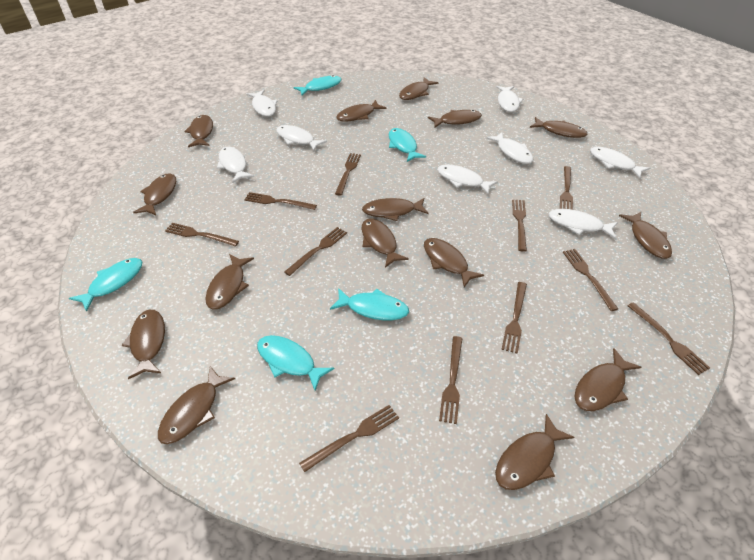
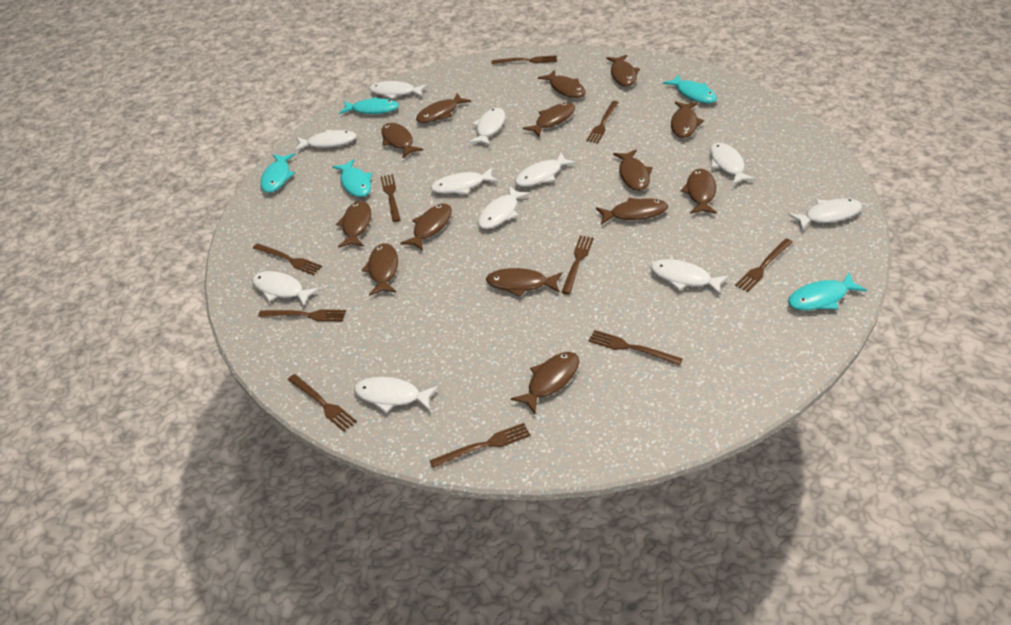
brown fish: [122,310,165,379] [133,173,176,215] [158,366,235,444] [184,115,213,147] [205,254,254,309] [336,100,387,122] [362,198,429,221] [362,218,409,268] [399,77,438,100] [424,238,484,287] [428,110,482,128] [495,414,575,490] [530,117,588,138] [574,348,642,411] [619,212,672,259] = 15 -> [336,201,371,248] [361,243,398,296] [381,123,423,158] [400,204,452,251] [416,93,471,123] [486,268,562,297] [511,352,579,414] [523,102,575,137] [538,70,586,98] [596,198,668,225] [606,55,640,86] [613,149,653,191] [671,101,704,138] [681,169,717,214] = 14
brown fork: [165,223,239,246] [244,192,317,210] [284,227,347,276] [299,405,399,472] [335,153,361,196] [439,336,463,424] [501,282,527,354] [512,199,527,252] [560,166,573,210] [563,249,618,311] [628,302,710,375] = 11 -> [253,243,322,275] [258,310,346,322] [288,374,357,432] [381,174,401,222] [429,423,531,468] [491,55,557,64] [562,236,594,294] [586,101,619,143] [588,330,683,366] [735,238,793,292] = 10
white fish: [217,147,254,183] [247,90,277,117] [276,125,327,151] [437,164,498,194] [486,132,533,164] [496,86,523,112] [548,209,618,239] [590,147,650,178] = 8 -> [252,271,320,307] [295,130,357,151] [354,377,438,413] [369,81,428,99] [431,168,498,194] [468,108,505,146] [478,186,530,229] [515,153,576,187] [651,259,729,295] [710,143,756,185] [788,198,862,230] = 11

